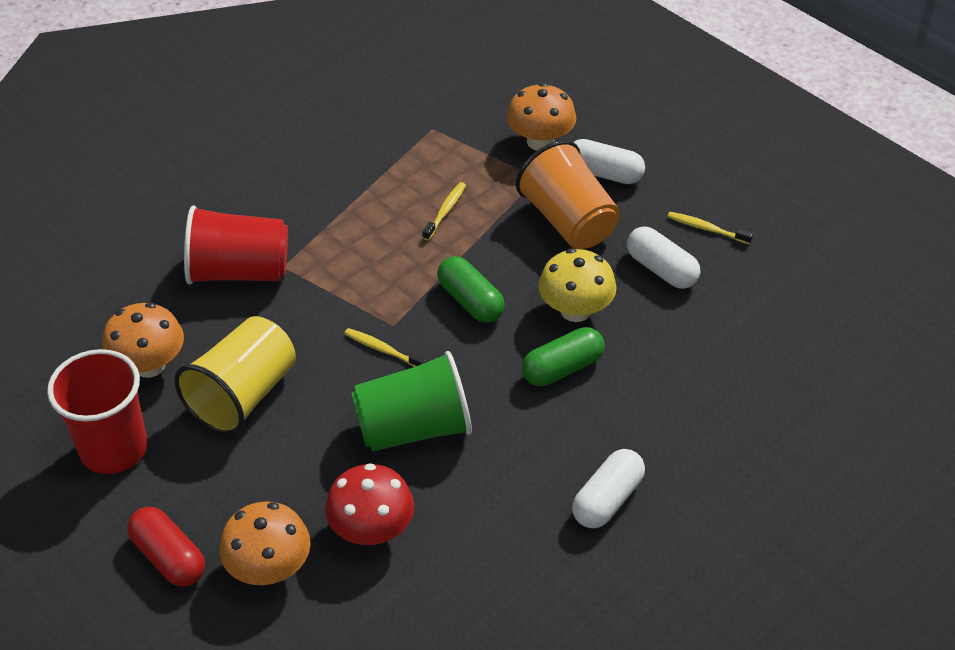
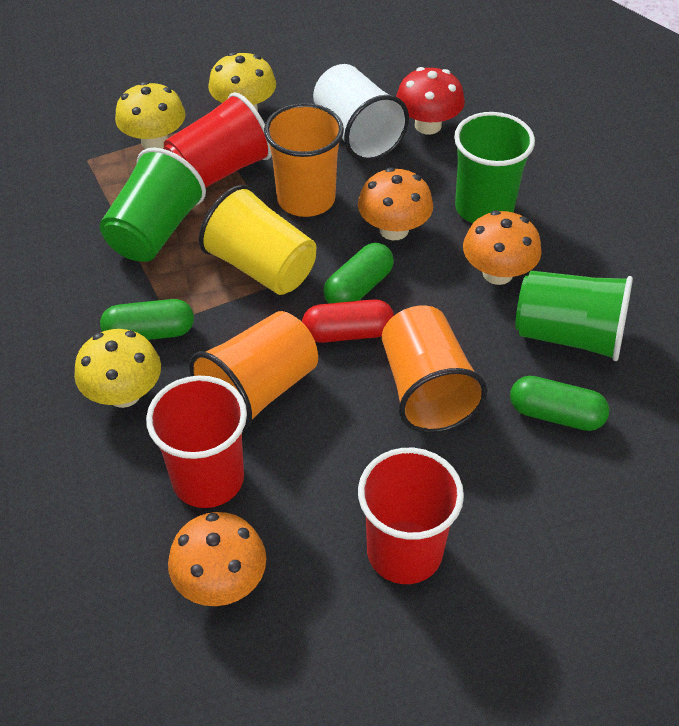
green capsule: [437,256,505,323] [522,327,605,386] = 2 -> [100,299,194,340] [324,243,394,304] [510,376,609,431] = 3
green cup: [352,351,472,452] = 1 -> [100,148,206,262] [454,112,535,223] [515,271,633,361] = 3
orange cup: [516,140,620,249] = 1 -> [189,311,318,430] [264,103,344,217] [382,305,487,433] = 3
red cup: [47,349,147,474] [184,205,288,285] = 2 -> [146,376,247,508] [163,92,272,188] [358,448,464,584] = 3
white capsule: [572,449,645,528] [574,139,645,184] [627,226,700,289] = 3 -> none = 0
white cup: none = 0 -> [313,64,409,162] = 1
yellow mushroom: [538,248,617,322] = 1 -> [74,329,161,408] [115,81,185,149] [208,52,276,111] = 3
yellow toothbrush: [344,328,427,367] [422,182,466,241] [667,212,753,244] = 3 -> none = 0

